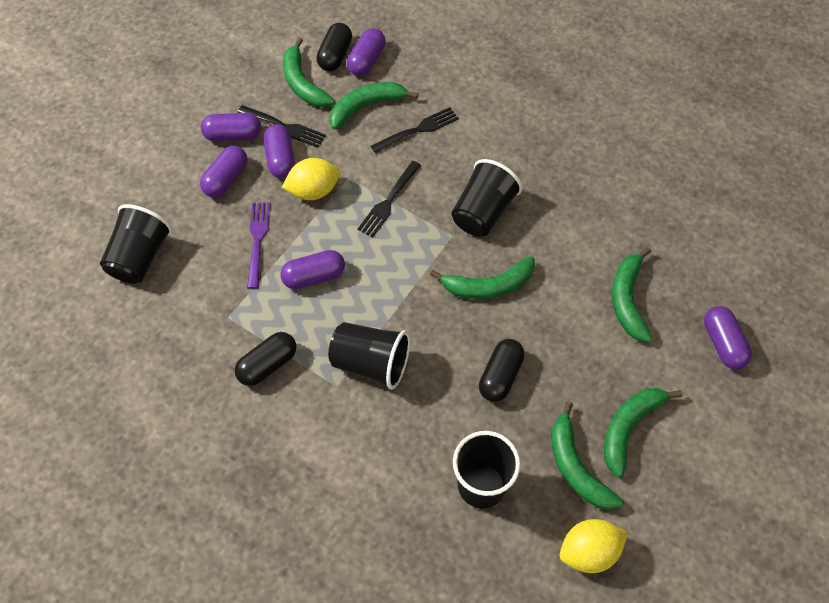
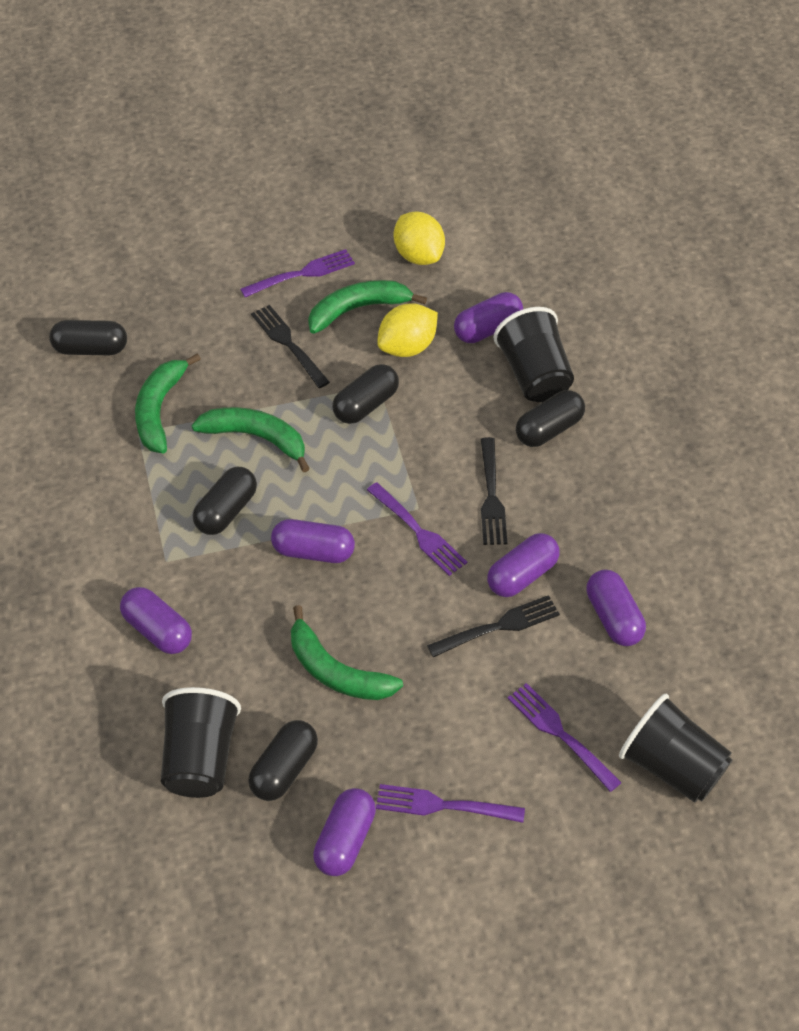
black capsule: [234,332,297,386] [316,23,352,71] [479,339,525,402] = 3 -> [49,320,127,355] [193,467,257,535] [248,720,318,801] [333,364,399,424] [516,390,585,447] = 5
black cup: [100,204,172,284] [328,322,410,389] [451,159,522,236] [453,431,520,508] = 4 -> [161,687,241,798] [494,307,574,402] [619,694,732,803] = 3
green banana: [283,38,335,107] [330,82,419,130] [430,256,535,299] [551,401,624,510] [604,388,682,478] [612,247,652,342] = 6 -> [135,353,201,453] [191,407,310,472] [291,605,403,700] [308,280,427,334] = 4
purple fork: [247,202,270,289] = 1 -> [240,249,355,297] [367,482,467,576] [376,784,525,823] [508,683,622,792] = 4

